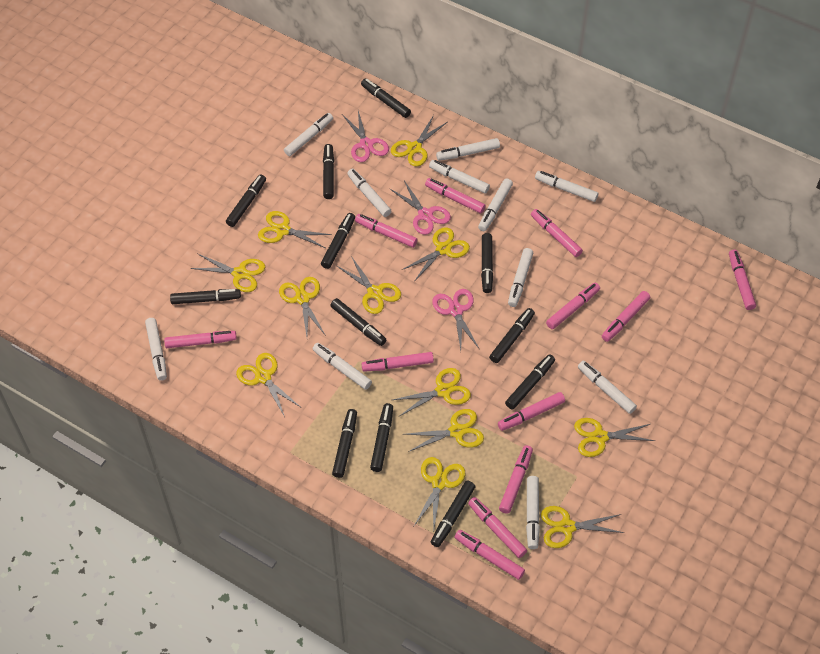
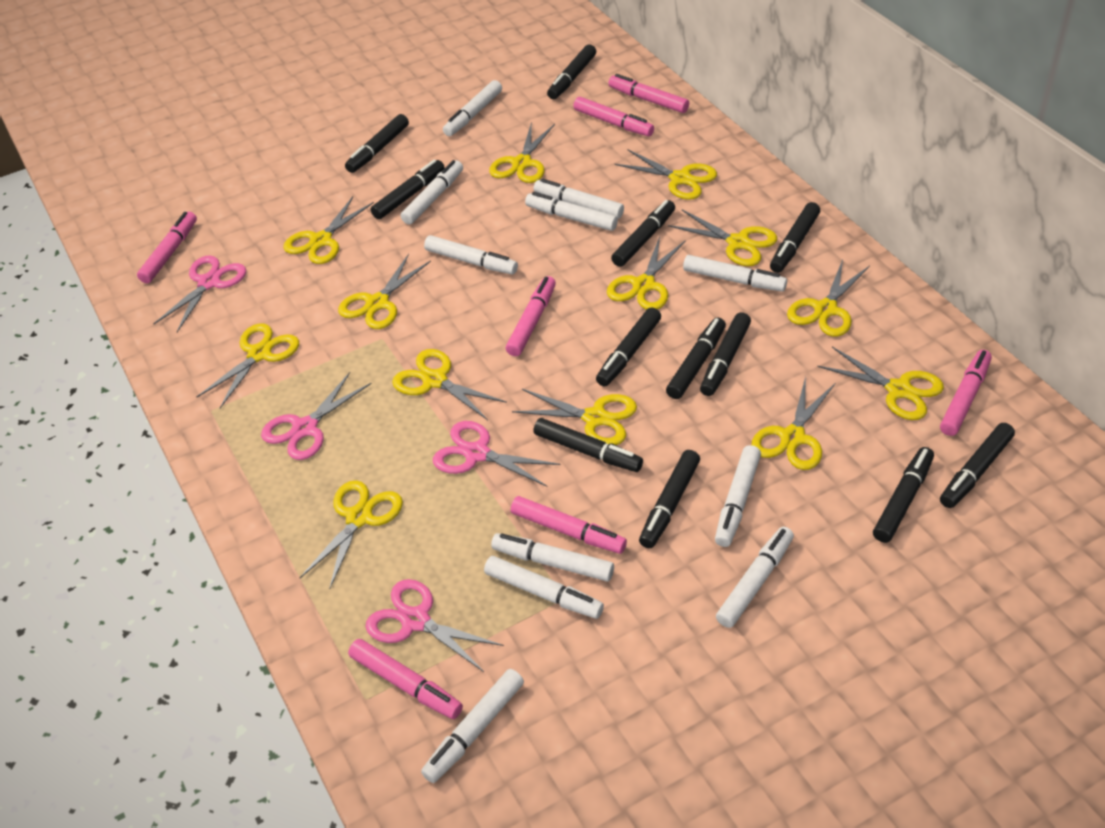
pink marker: [164,331,237,348] [355,214,418,248] [362,352,434,372] [425,178,486,214] [454,530,525,580] [468,497,527,558] [498,392,565,431] [499,445,533,514] [531,209,583,257] [546,283,600,329] [602,291,650,342] [729,250,756,310] = 12 -> [137,212,197,283] [348,639,463,719] [506,276,556,356] [511,496,627,554] [573,97,654,136] [608,74,689,113] [940,350,992,436] = 7
pink scissors: [342,111,389,162] [389,180,451,235] [432,289,480,350] = 3 -> [153,255,246,332] [261,372,372,460] [365,579,504,672] [433,421,561,487] = 4
yellow scissors: [190,253,265,292] [236,353,300,417] [258,211,332,248] [279,277,326,336] [337,256,401,314] [391,115,447,166] [392,368,471,416] [402,227,470,282] [404,409,484,452] [414,457,465,528] [541,506,624,548] [574,418,655,457] = 12 -> [197,323,299,408] [284,196,374,264] [300,480,403,589] [338,254,431,329] [392,349,507,420] [489,122,555,183] [512,389,637,445] [607,236,685,310] [614,150,717,200] [668,210,777,266] [752,376,835,470] [787,259,870,337] [817,347,944,420] = 13

